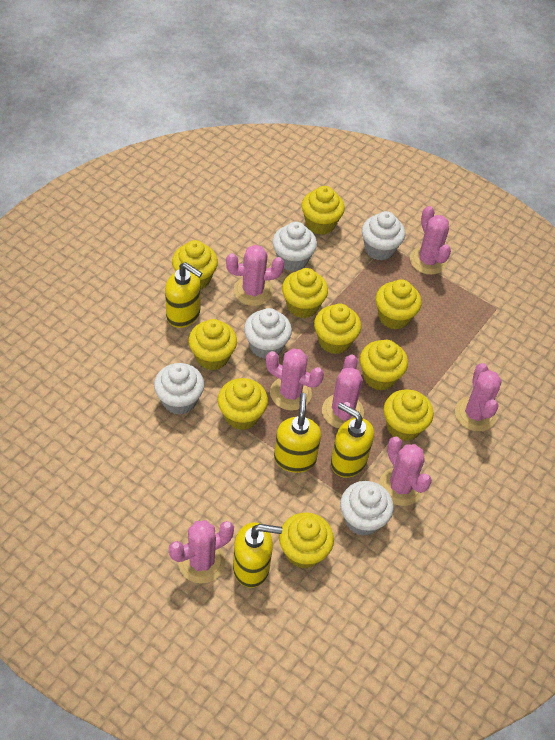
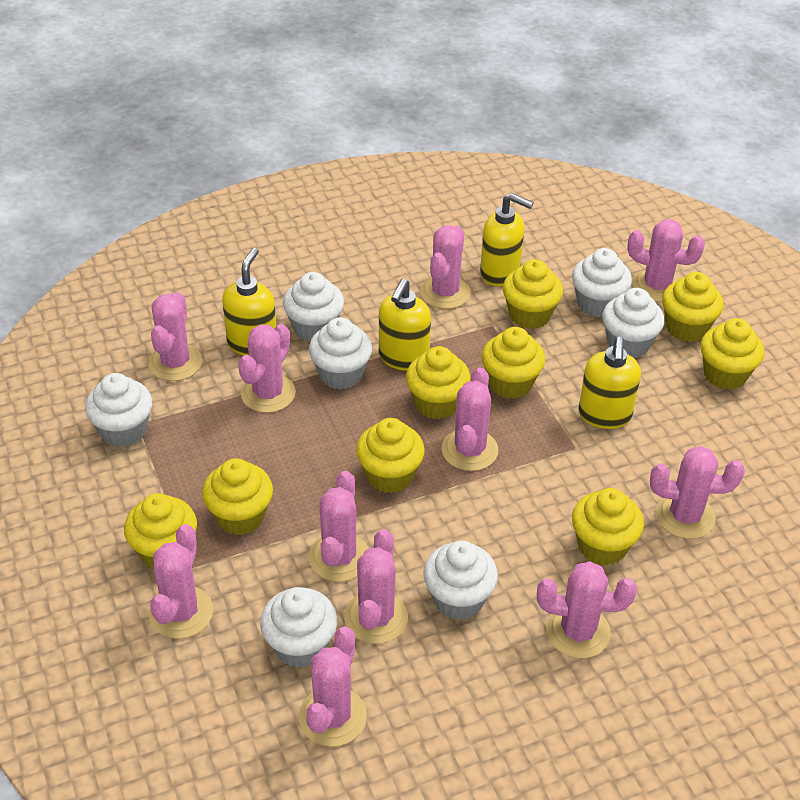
pink cactus: [169,520,234,584] [226,245,284,306] [266,348,324,410] [322,354,364,428] [379,436,432,506] [410,206,451,275] [455,363,502,432] = 7 -> [148,292,203,381] [149,524,213,639] [238,324,296,413] [299,626,367,747] [309,471,369,582] [344,529,408,644] [420,225,471,309] [442,368,498,471] [537,561,637,658] [627,219,705,302] [650,446,745,539] = 11
white cupcake: [154,363,204,415] [244,308,292,359] [272,222,317,271] [340,481,394,536] [362,211,405,261] = 5 -> [85,373,152,447] [260,587,337,668] [283,272,344,342] [309,317,372,389] [423,541,498,620] [572,248,632,317] [602,288,664,358] = 7
yellow cupcake: [172,240,218,289] [189,319,237,370] [218,378,268,430] [279,512,334,569] [282,268,328,318] [302,186,345,235] [314,304,361,354] [360,340,408,390] [376,279,422,330] [384,389,433,441] = 10 -> [124,493,197,569] [202,458,273,535] [356,418,425,493] [406,346,471,419] [482,327,545,399] [503,259,563,329] [572,488,644,565] [662,272,723,342] [700,318,764,390] = 9

